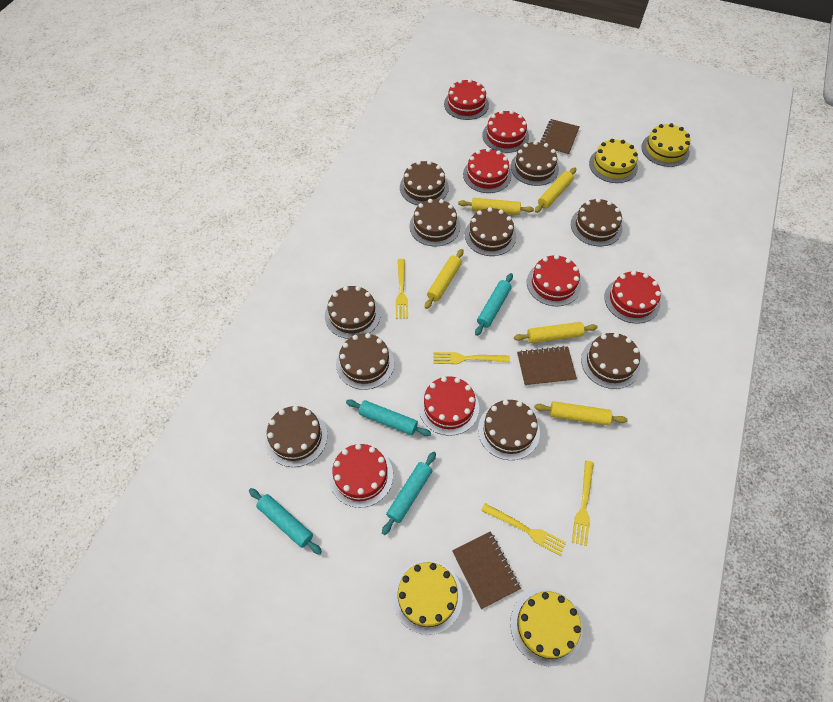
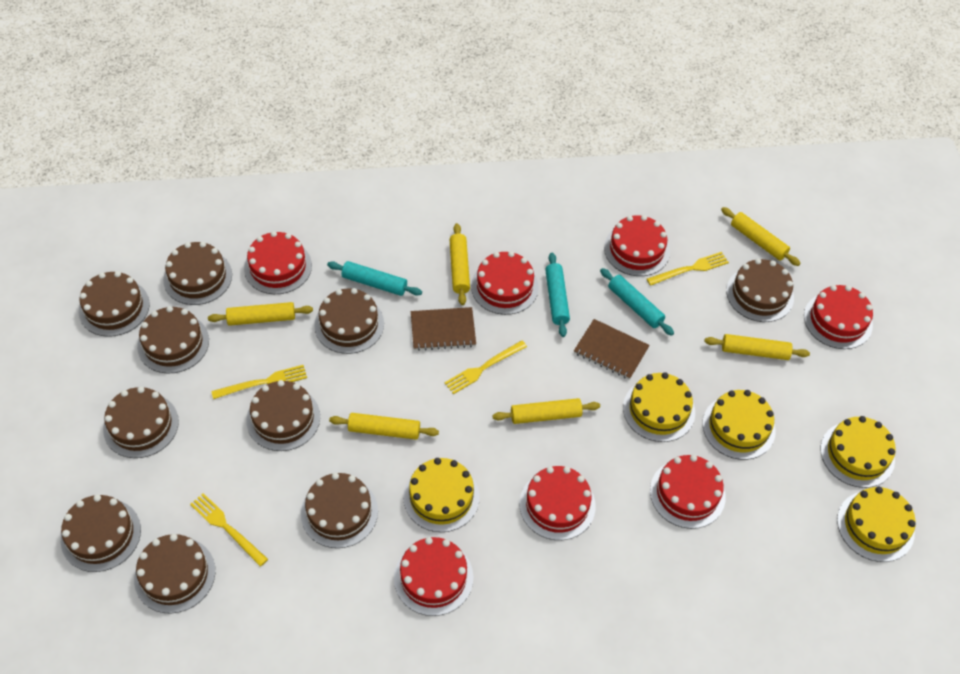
brown notebook: [452,531,521,609] [517,346,577,386] [540,119,580,156] = 3 -> [411,307,476,351] [574,319,650,380] = 2
turquoise rolling pin: [249,488,322,555] [346,400,431,436] [382,452,436,535] [475,273,513,336] = 4 -> [327,261,422,296] [545,253,570,337] [600,268,674,336] = 3
yellow cake: [392,560,463,635] [510,588,583,667] [589,139,638,183] [641,123,691,167] = 4 -> [403,458,480,532] [623,372,695,442] [702,390,776,460] [820,416,896,488] [837,487,916,562] = 5
yellow rolling pin: [425,249,464,309] [458,198,534,215] [514,322,598,343] [534,401,628,425] [535,168,576,213] = 5 -> [208,302,313,326] [329,413,439,440] [450,223,470,305] [492,398,600,424] [704,334,810,360] [721,207,801,266] = 6

